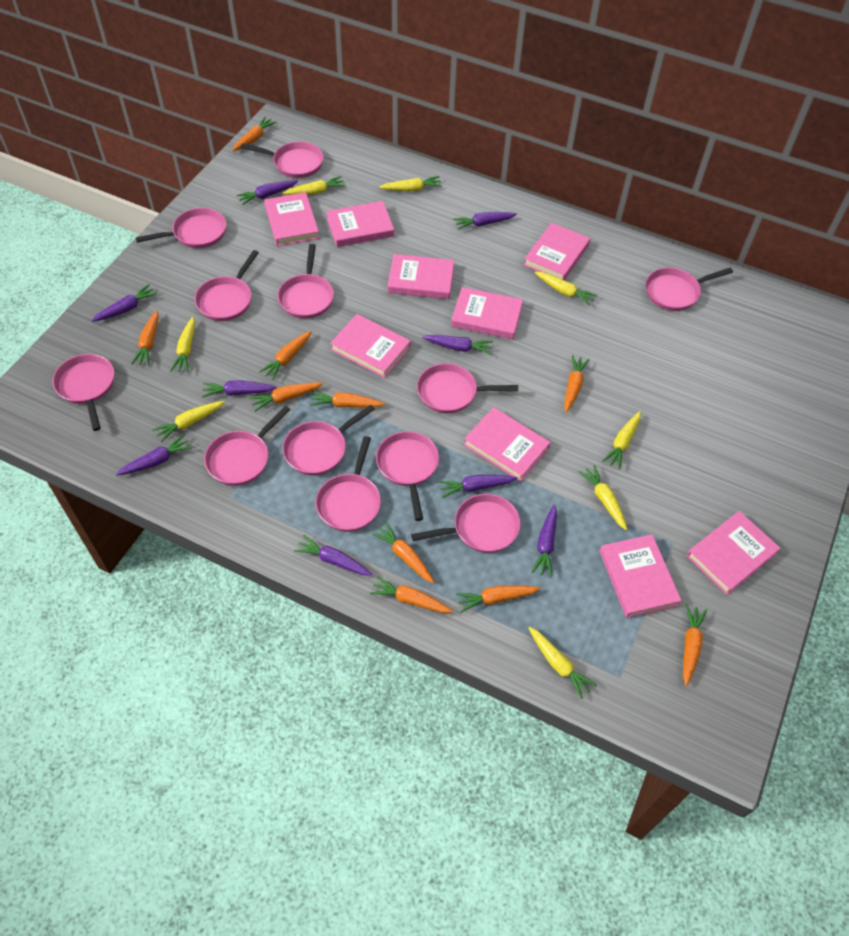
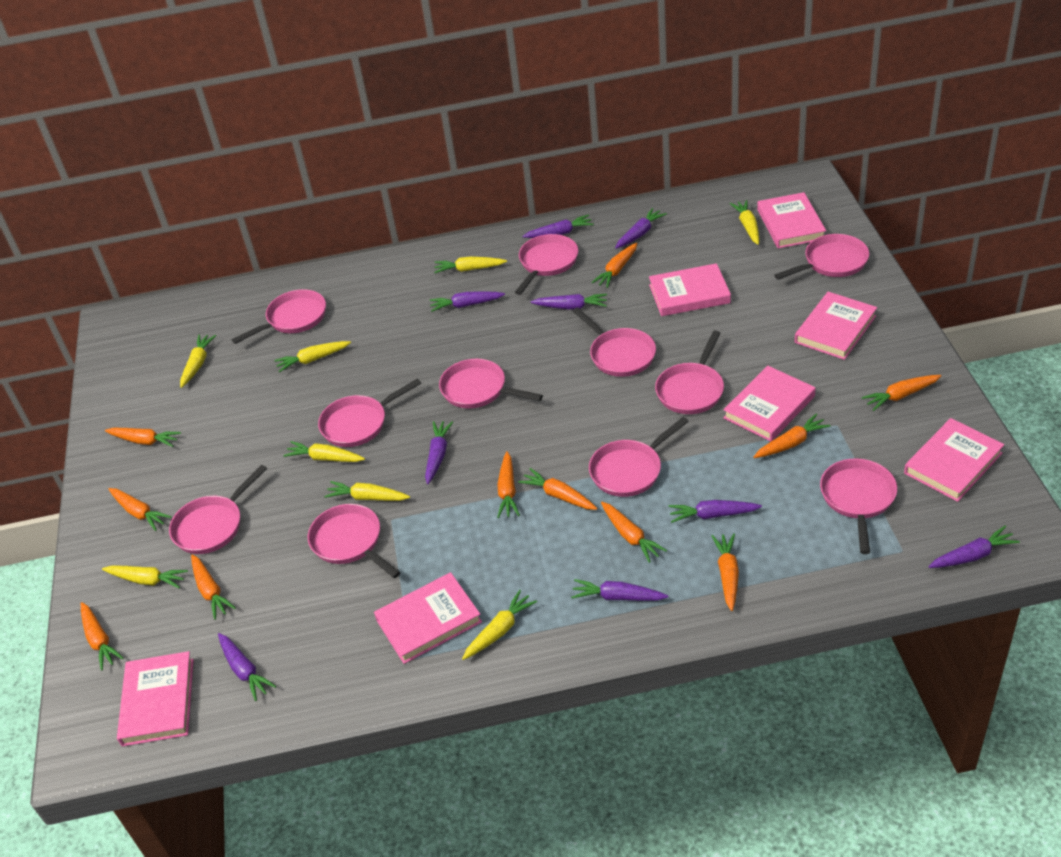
orange carrot: [131,310,159,366] [232,117,277,151] [249,382,323,412] [259,331,312,380] [310,391,385,407] [370,576,453,613] [372,522,434,584] [456,586,540,613] [564,355,589,413] [683,604,707,686] = 10 -> [81,602,123,671] [105,428,181,447] [109,488,172,531] [191,554,236,620] [497,451,520,518] [518,468,598,510] [591,243,637,288] [601,502,667,563] [711,534,739,611] [753,413,831,458] [862,375,941,411] = 11
pink book: [264,192,319,246] [326,201,394,247] [330,314,411,378] [388,254,454,299] [451,287,523,339] [464,407,551,482] [524,223,590,280] [600,534,682,618] [687,511,781,595] = 9 -> [117,651,194,746] [374,572,482,664] [649,263,731,316] [723,366,815,442] [757,192,826,248] [795,292,877,360] [904,418,1004,502] = 7
pink pan: [52,354,114,431] [135,208,226,248] [194,250,259,321] [204,406,290,486] [241,141,324,178] [278,244,334,319] [283,405,375,476] [316,436,381,532] [376,431,439,521] [411,494,521,553] [417,363,518,413] [646,267,733,311] = 12 -> [169,465,267,554] [232,289,326,344] [308,504,401,578] [318,378,421,447] [439,359,543,408] [515,234,578,295] [572,308,656,377] [589,417,689,497] [655,331,724,414] [774,234,869,280] [820,458,897,554] = 11

